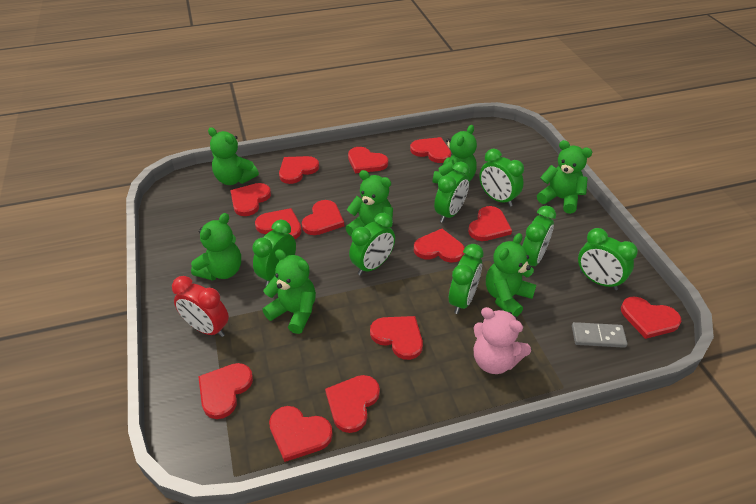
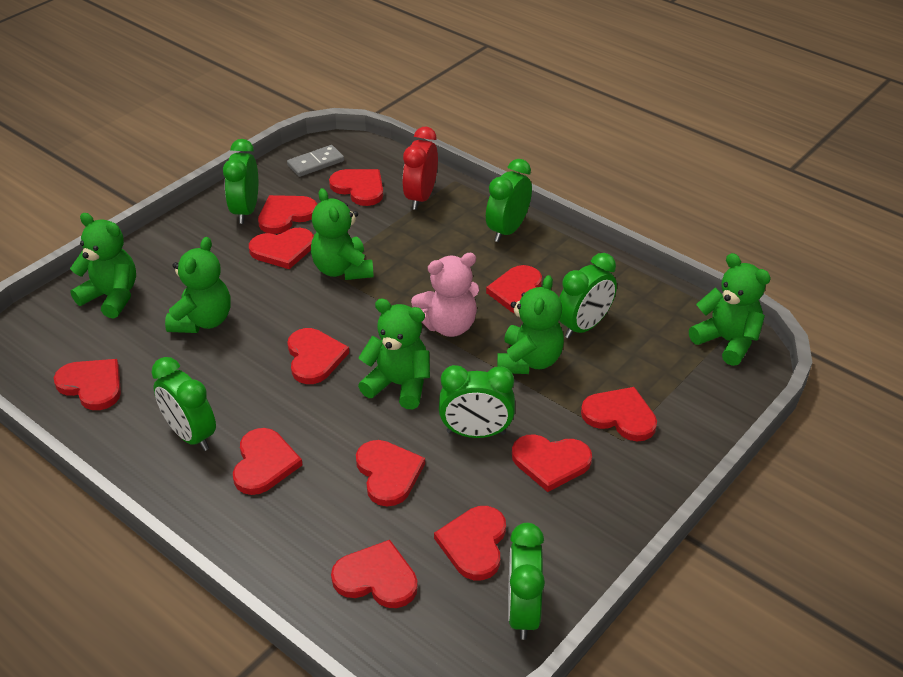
green clock: [252,220,296,286] [349,213,395,276] [434,161,470,223] [449,244,484,314] [479,149,524,207] [522,206,556,266] [578,228,638,290] = 7 -> [151,357,216,451] [223,139,258,224] [439,365,515,438] [486,159,532,242] [508,523,545,640] [559,253,617,339] = 6
green teddy bear: [191,213,241,281] [208,127,259,185] [263,249,316,334] [346,170,393,236] [433,125,477,184] [486,233,536,317] [537,140,592,214] = 7 -> [70,213,136,319] [165,237,230,333] [311,188,374,280] [358,298,430,409] [497,275,564,374] [689,253,771,366] = 6
red heart: [198,363,253,419] [230,183,271,216] [255,208,302,239] [269,406,333,462] [279,156,319,184] [302,200,344,235] [325,375,380,433] [348,147,388,173] [370,316,423,360] [410,137,451,163] [414,229,465,263] [468,206,512,241] [621,296,682,339] = 13 -> [54,359,121,410] [233,428,303,495] [249,228,314,269] [258,195,317,234] [287,328,349,384] [329,169,383,206] [331,540,418,608] [356,440,425,506] [434,506,506,580] [486,265,542,314] [512,434,592,492] [581,387,657,441] = 12

